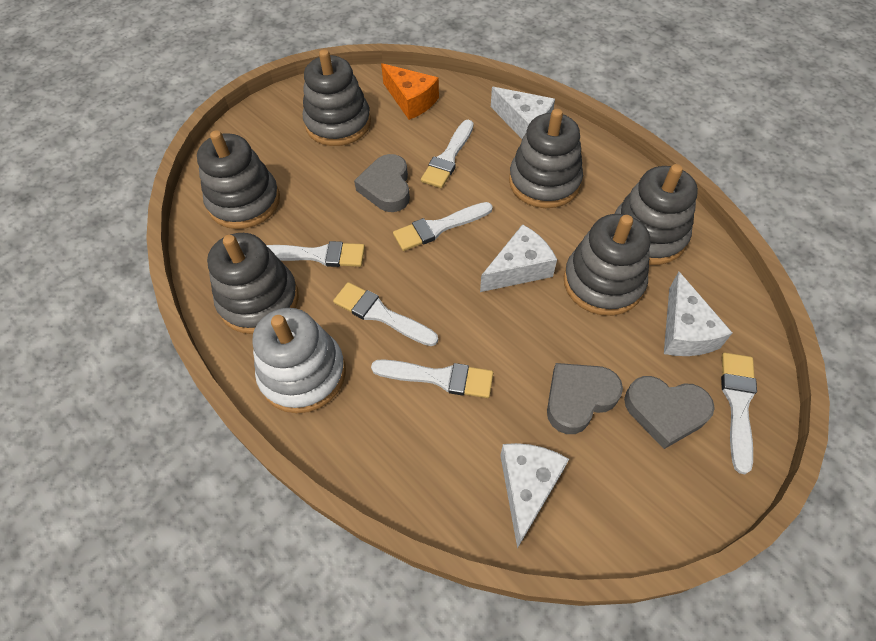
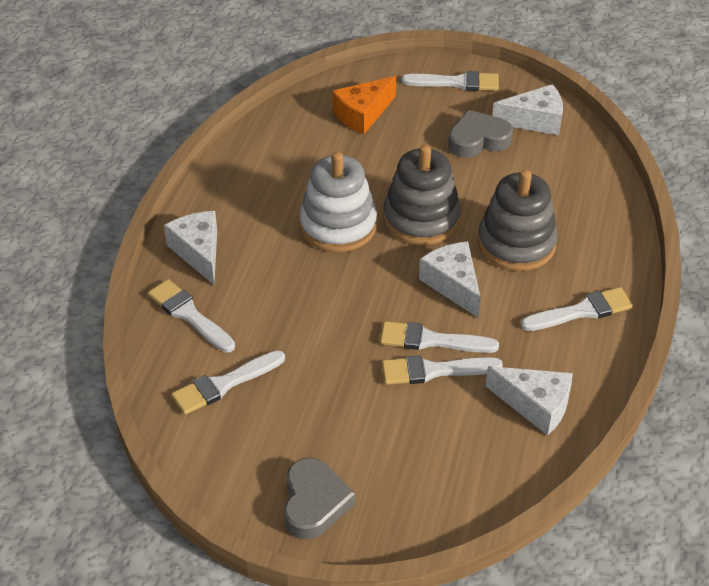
grey heart: [354,154,410,212] [547,363,623,434] [624,376,715,449] = 3 -> [284,458,355,539] [448,110,513,158] = 2
grey stacking toy: [197,130,280,229] [207,233,299,334] [303,49,371,146] [509,109,583,208] [564,214,650,316] [614,164,698,265] = 6 -> [384,145,461,245] [478,169,558,271] = 2

